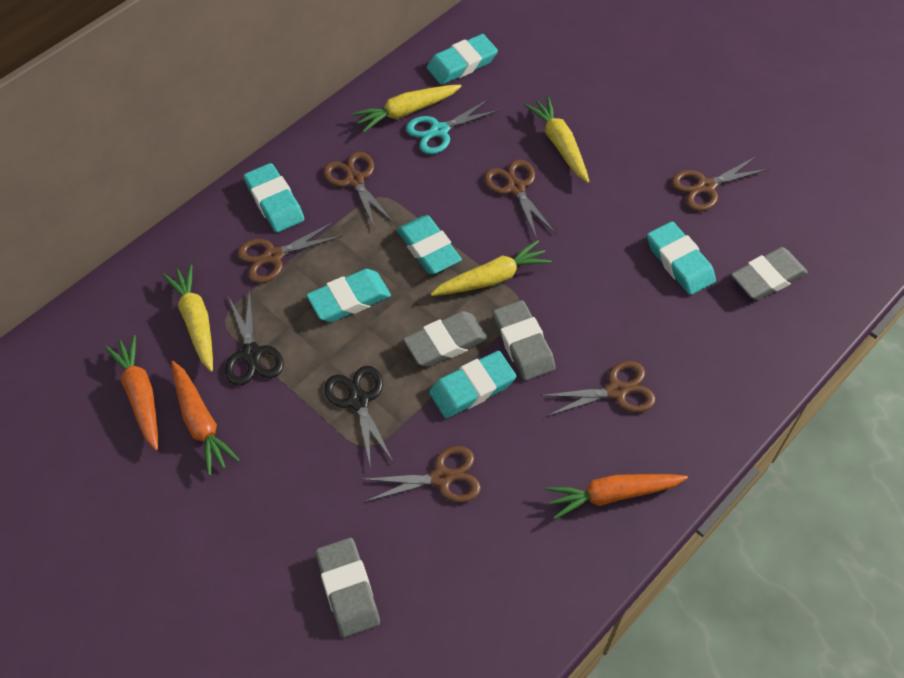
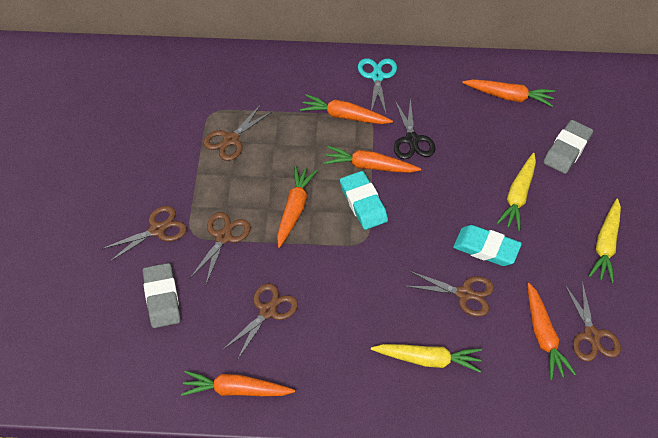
black scissors: [225,290,284,386] [324,366,394,469] = 2 -> [394,97,436,159] = 1
grey eraser: [315,538,380,638] [403,311,488,367] [492,300,556,381] [731,247,808,301] = 4 -> [143,263,181,328] [544,120,593,174] = 2
orange carrot: [105,335,158,451] [171,361,240,476] [546,474,688,519] = 3 -> [181,371,295,396] [277,166,317,248] [300,94,393,124] [323,146,421,173] [462,79,555,107] [527,283,576,380] = 6
turquoise eraser: [244,163,304,233] [306,269,391,322] [397,215,462,274] [427,34,498,85] [429,351,516,418] [647,221,716,295] = 6 -> [340,171,388,230] [453,225,522,266] = 2
yellow carrot: [162,264,213,372] [352,85,461,133] [431,240,552,296] [524,96,590,183] = 4 -> [371,344,482,373] [496,153,536,231] [589,198,621,283] = 3

